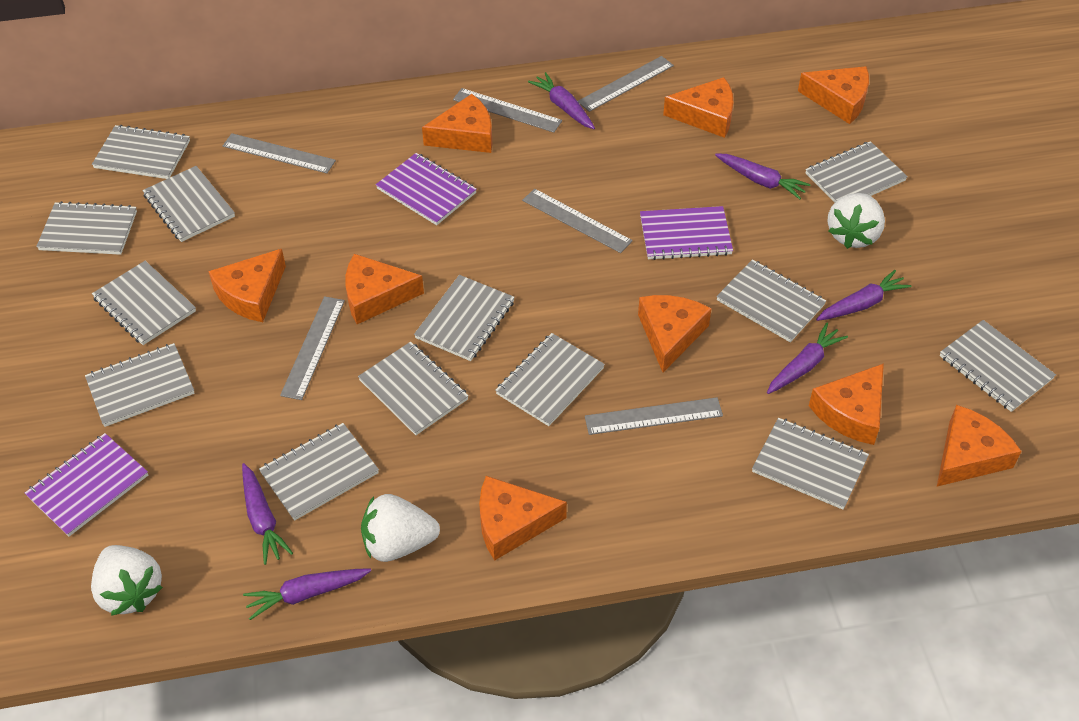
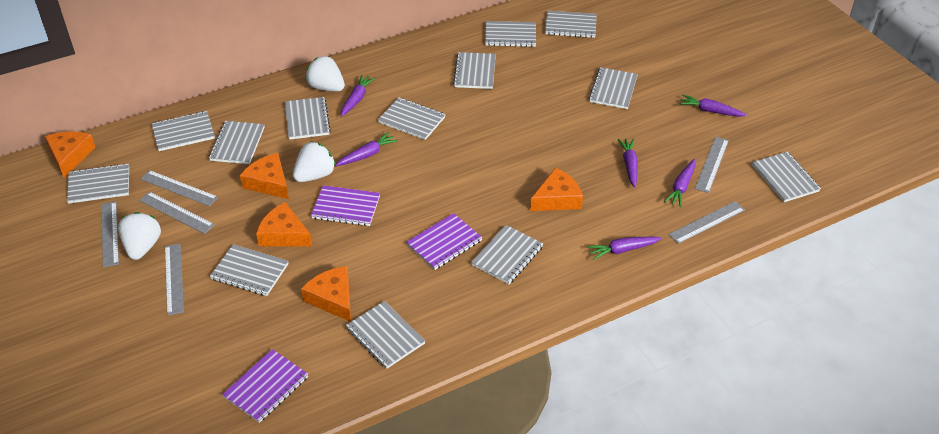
orange cheese: [208,249,286,322] [345,254,424,324] [422,94,492,153] [479,476,567,561] [638,295,711,372] [663,77,734,138] [798,66,869,124] [809,363,884,445] [937,405,1021,486] = 9 -> [45,131,95,178] [240,153,289,199] [256,202,312,247] [301,266,351,322] [530,168,583,211] = 5

